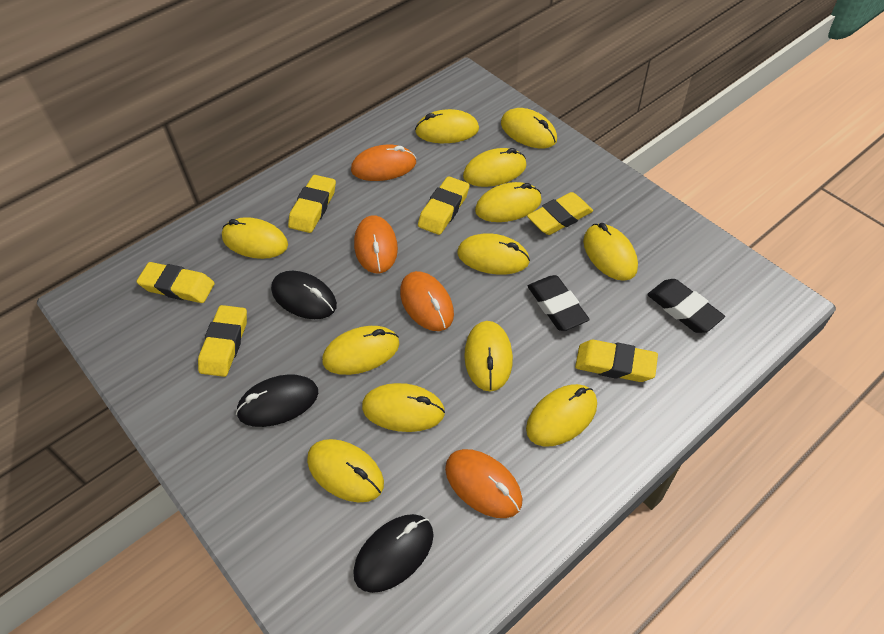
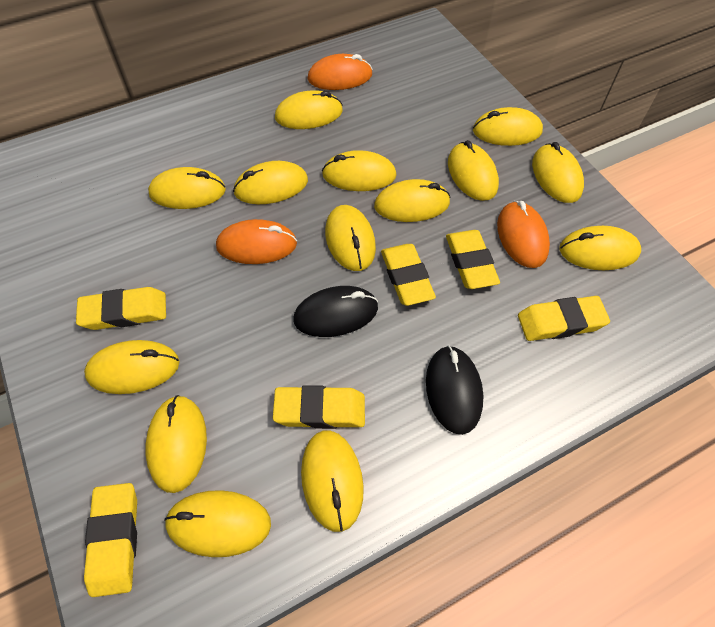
black eraser: [528,275,590,331] [647,279,725,333] = 2 -> none = 0
black mouse: [236,374,318,427] [271,271,337,319] [353,514,434,593] = 3 -> [294,286,378,337] [426,346,483,435] = 2
orange mouse: [351,145,416,181] [354,215,398,273] [400,271,454,331] [445,449,522,518] = 4 -> [216,219,297,264] [307,54,373,90] [497,201,550,268] = 3
yellow mouse: [222,217,288,259] [307,439,384,502] [322,326,399,375] [362,383,445,432] [415,109,479,143] [457,233,530,275] [463,148,527,187] [464,321,513,392] [475,182,542,222] [501,108,557,148] [526,384,597,447] [583,223,638,281] = 12 -> [84,340,179,394] [146,395,207,493] [148,167,226,209] [164,490,271,557] [233,161,308,204] [275,90,343,129] [301,430,364,532] [322,150,397,191] [325,205,376,271] [374,179,451,222] [448,140,499,201] [473,107,543,146] [532,142,584,203] [560,226,641,270] = 14

